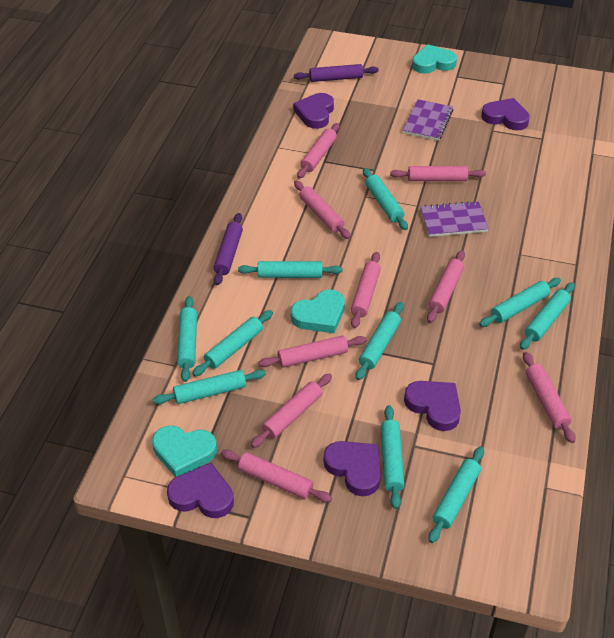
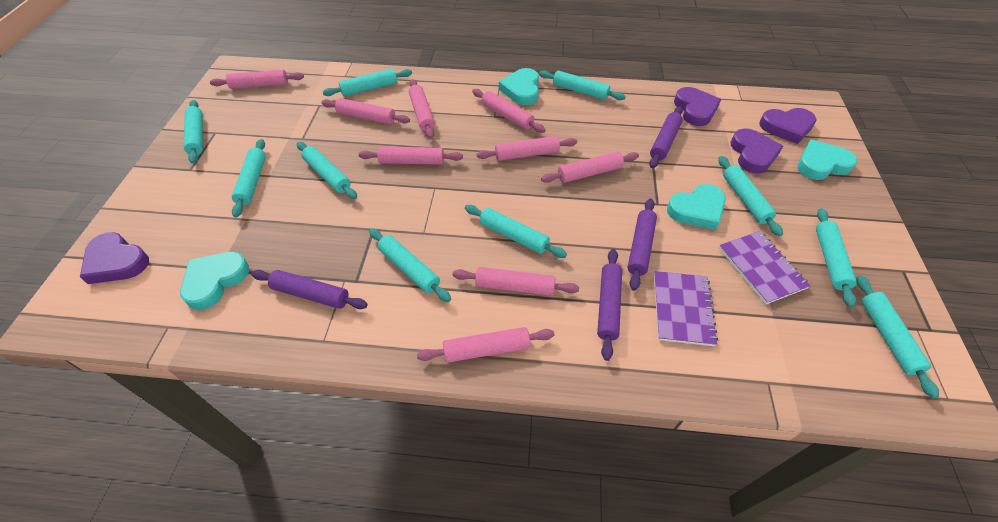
purple heart: [167,463,234,518] [293,93,334,129] [324,441,381,496] [404,381,461,431] [481,98,530,130] = 5 -> [80,232,149,284] [674,87,721,126] [731,128,783,173] [759,108,817,144] = 4
purple rolling pin: [214,213,243,285] [294,64,379,82] = 2 -> [251,270,368,309] [597,249,622,361] [628,199,657,291] [649,106,683,168] = 4
turquoise heart: [152,426,217,477] [291,290,345,333] [412,44,457,74] = 3 -> [180,252,249,310] [499,68,539,105] [667,184,726,230] [798,140,857,180] = 4

